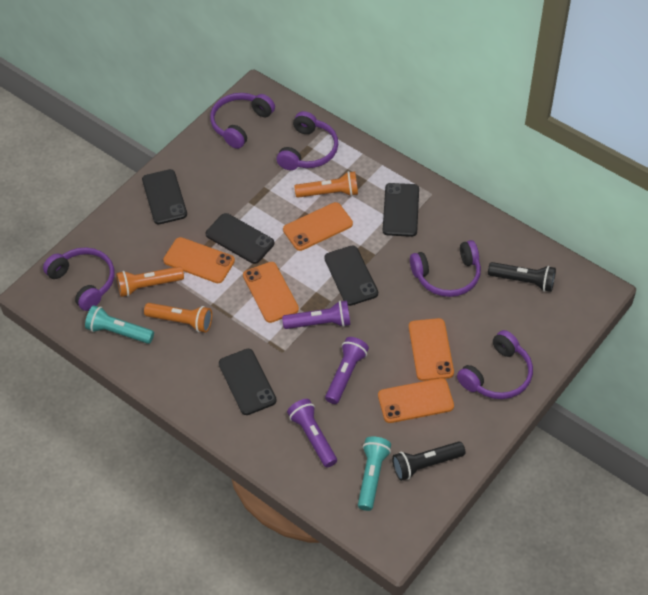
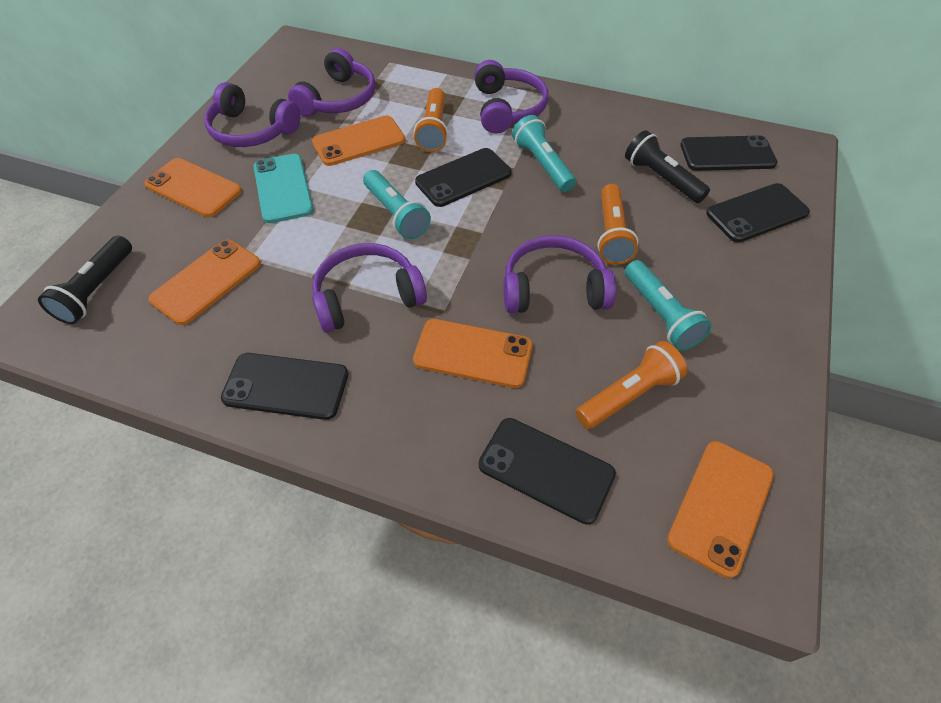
purple flashlight: [282,301,351,329] [287,399,337,468] [325,337,369,404] = 3 -> none = 0
turquoise flashlight: [85,305,154,344] [358,436,391,511] = 2 -> [363,170,431,239] [512,115,576,192] [625,260,712,351] = 3
turquoise phone: none = 0 -> [254,154,314,223] = 1

